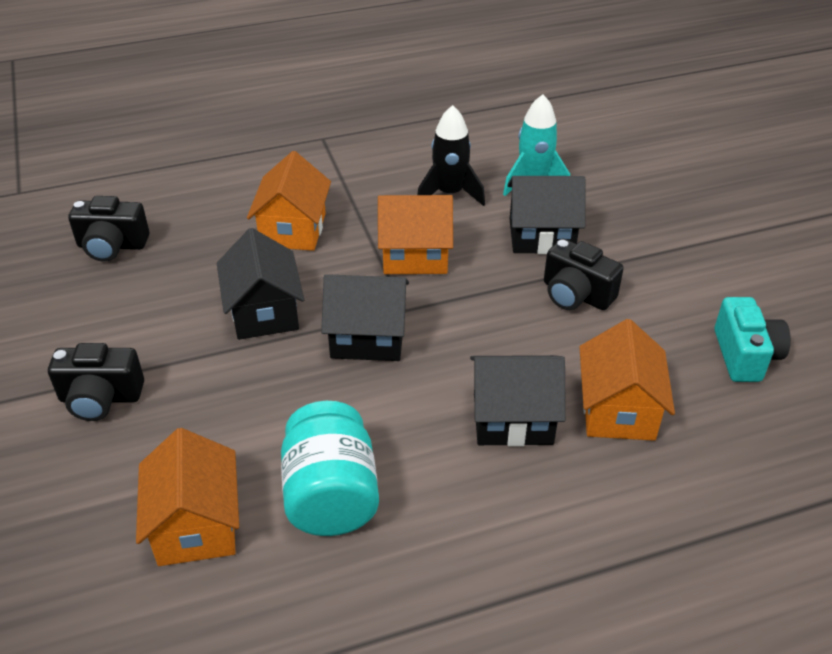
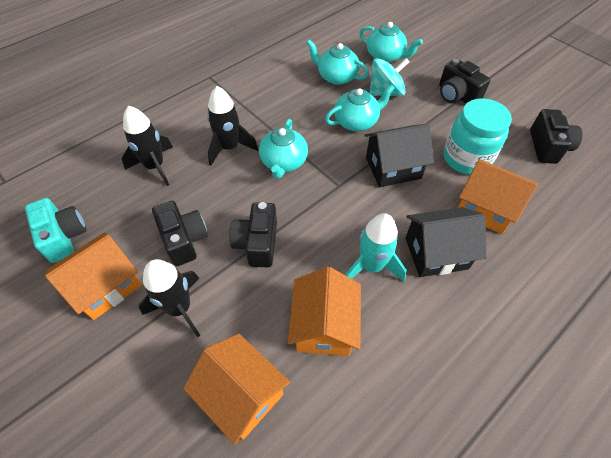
black camera: [48,343,144,421] [68,196,149,262] [544,238,624,310] = 3 -> [152,201,208,266] [230,202,277,267] [439,59,491,104] [530,109,583,164] = 4
black house: [217,228,304,340] [321,274,409,361] [470,355,566,447] [507,176,585,254] = 4 -> [364,124,434,187] [405,207,487,277] = 2
black rocket: [417,105,485,206] = 1 -> [122,106,173,186] [139,259,200,337] [207,86,258,166] = 3
turquoise spinning top: none = 0 -> [369,58,410,96] = 1
turquoise teapot: none = 0 -> [259,119,308,179] [307,39,369,85] [325,84,395,131] [359,22,423,62] = 4

